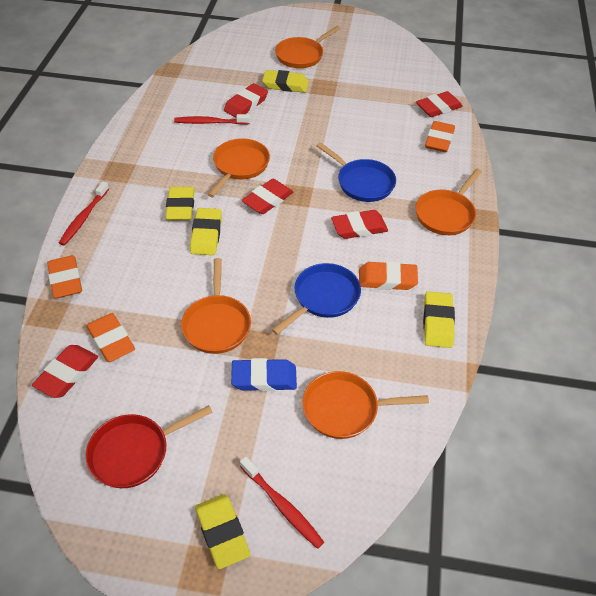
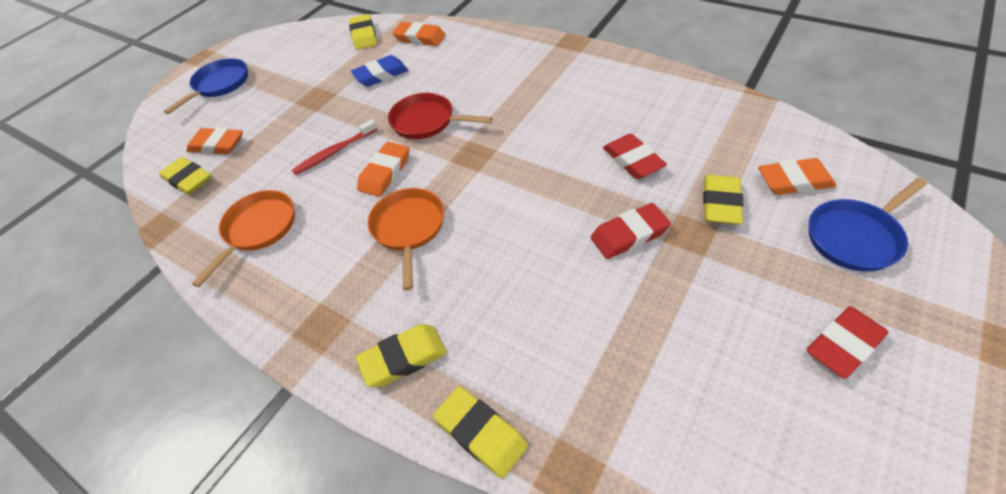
orange pan: [181,258,251,354] [208,138,270,197] [275,26,341,68] [302,371,429,439] [416,168,482,235] = 5 -> [192,190,295,287] [368,188,444,290] = 2
red eraser: [32,345,98,398] [224,83,268,117] [242,179,293,214] [331,210,388,239] [416,91,463,117] = 5 -> [591,203,671,259] [603,134,667,179] [807,306,888,379] = 3
red toothbrush: [59,181,109,246] [174,114,250,125] [240,457,324,549] = 3 -> [292,119,378,175] = 1

